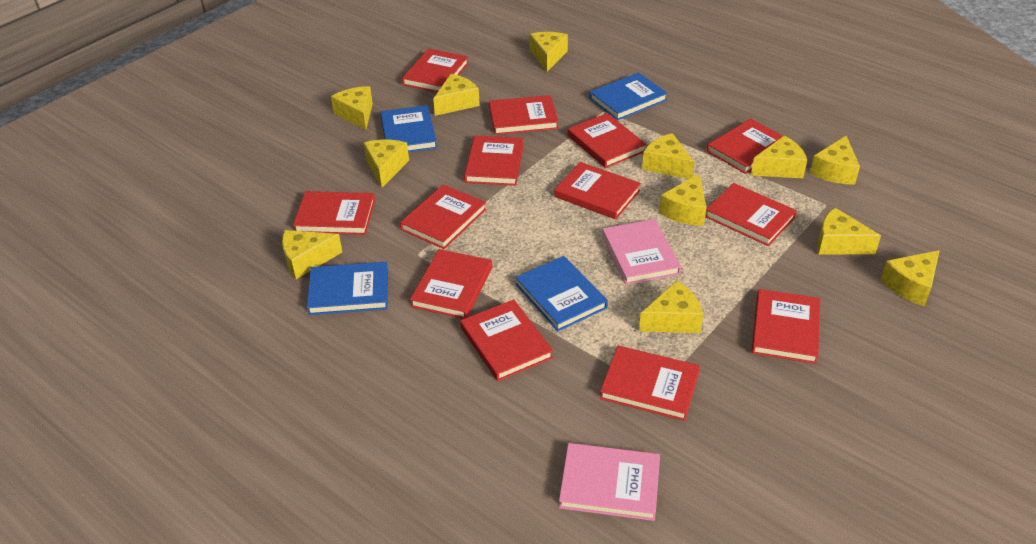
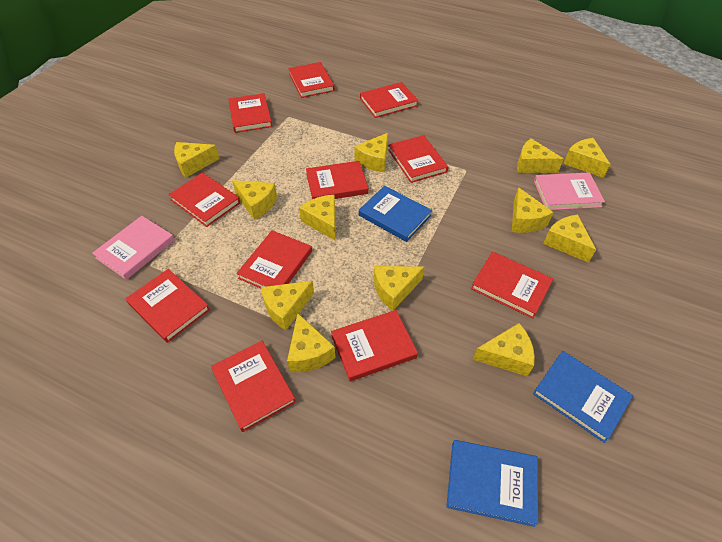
blue book: [307,262,388,315] [380,105,437,152] [515,256,608,331] [589,73,668,120] = 4 -> [359,186,432,242] [446,440,538,527] [533,351,633,443] = 3
red book: [293,191,375,235] [400,185,486,249] [402,49,468,92] [410,249,492,319] [460,299,553,381] [464,136,524,186] [489,95,558,135] [554,162,641,219] [568,113,647,168] [600,346,700,421] [705,183,797,246] [707,119,783,174] [751,289,820,364] = 13 -> [125,269,210,343] [168,172,241,227] [211,341,296,432] [228,93,272,133] [236,230,312,289] [288,62,335,98] [306,161,368,199] [331,310,418,381] [360,82,418,118] [388,135,448,183] [471,252,553,319] = 11

